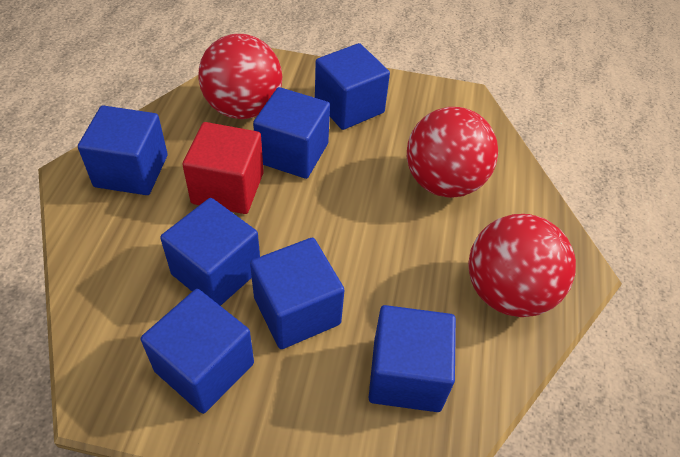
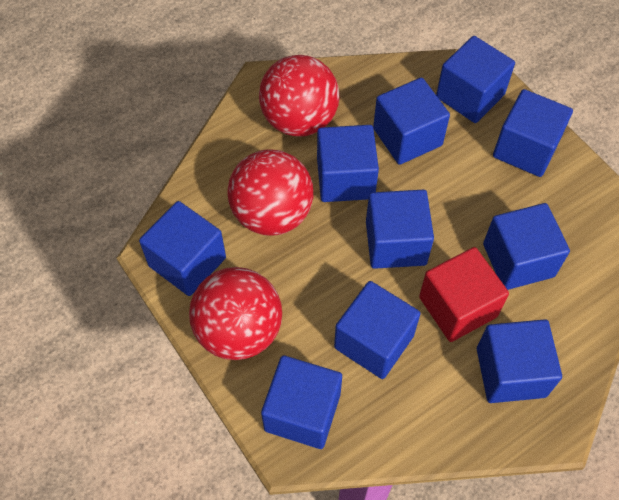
blue cube: [78,106,168,195] [141,289,254,414] [160,198,260,306] [250,238,344,349] [253,87,330,179] [315,43,390,130] [369,305,456,412] = 7 -> [139,201,226,296] [261,355,342,449] [317,125,379,202] [334,281,421,379] [366,190,434,269] [373,78,450,165] [436,36,515,123] [477,319,562,403] [483,203,570,290] [493,89,573,177] = 10

